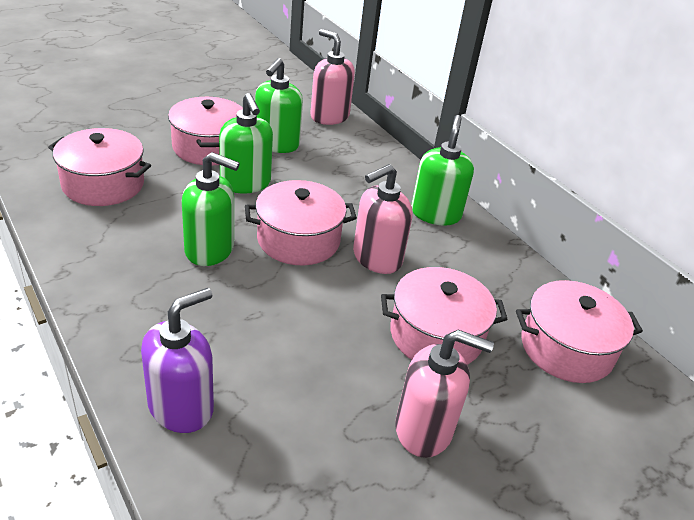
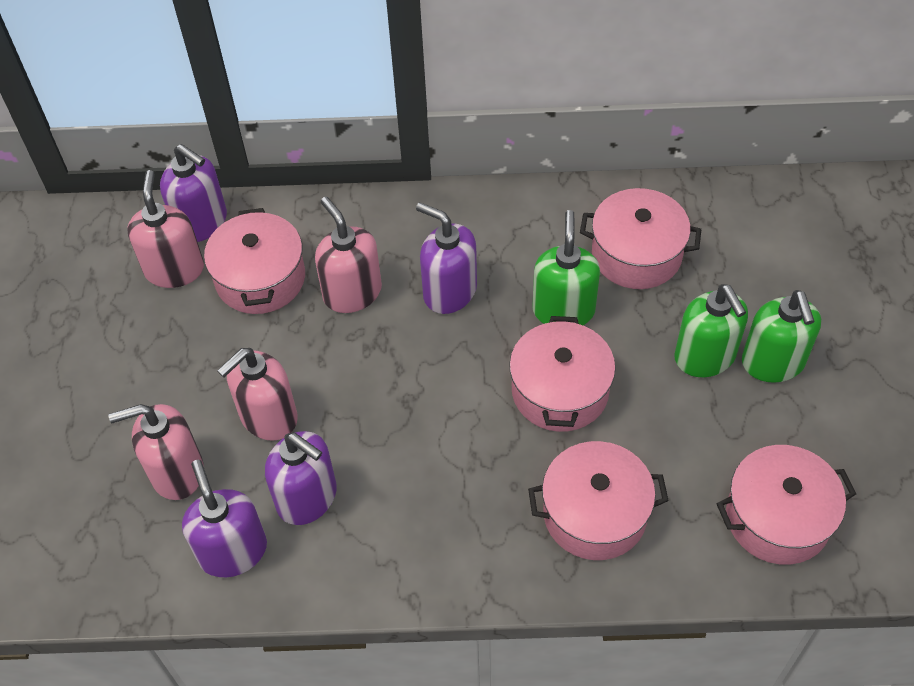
green soap dispenser: [182,152,240,266] [219,93,273,193] [255,58,303,153] [411,115,474,226] = 4 -> [532,210,600,325] [674,284,748,377] [742,290,821,383] = 3
pink soap dispenser: [310,29,355,125] [353,164,412,274] [395,330,494,458] = 3 -> [109,404,204,500] [127,170,204,288] [217,348,298,441] [315,197,382,313] = 4
purple soap dispenser: [141,288,214,433] = 1 -> [160,144,227,242] [182,460,267,577] [265,431,337,525] [416,202,477,314] = 4

